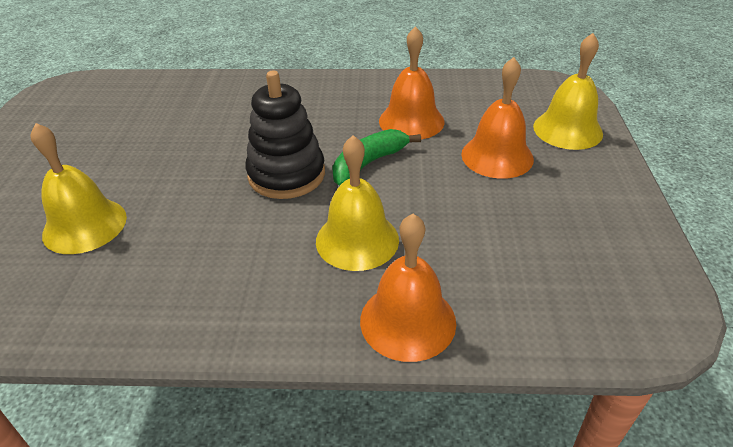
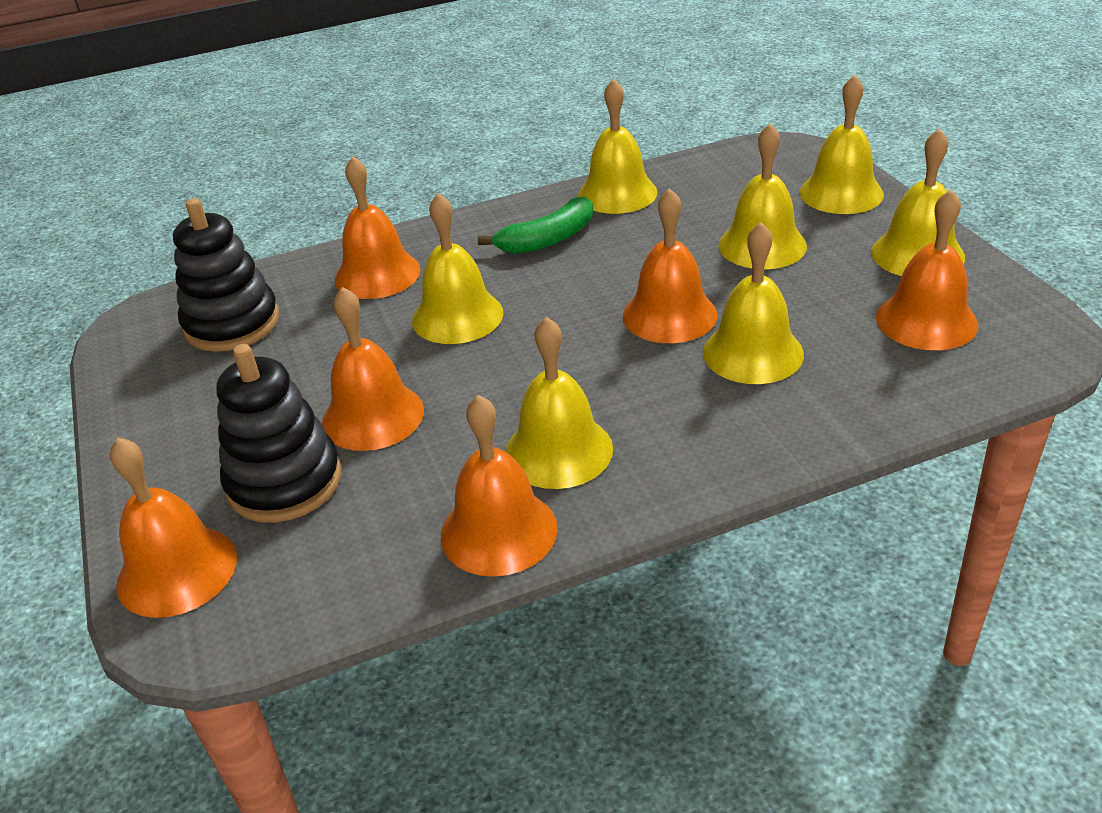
black stacking toy: [245,71,325,199] = 1 -> [173,198,280,352] [216,344,341,523] = 2
orange bell: [360,214,456,362] [379,26,444,140] [461,57,534,179] = 3 -> [110,438,237,618] [322,287,424,451] [335,156,420,299] [441,395,558,577] [623,188,717,343] [876,189,978,350] = 6
yellow bell: [31,123,127,254] [316,135,399,271] [533,33,603,150] = 3 -> [412,193,503,344] [505,317,613,489] [578,79,658,214] [703,222,804,384] [718,123,807,269] [799,75,884,214] [871,128,965,276] = 7

